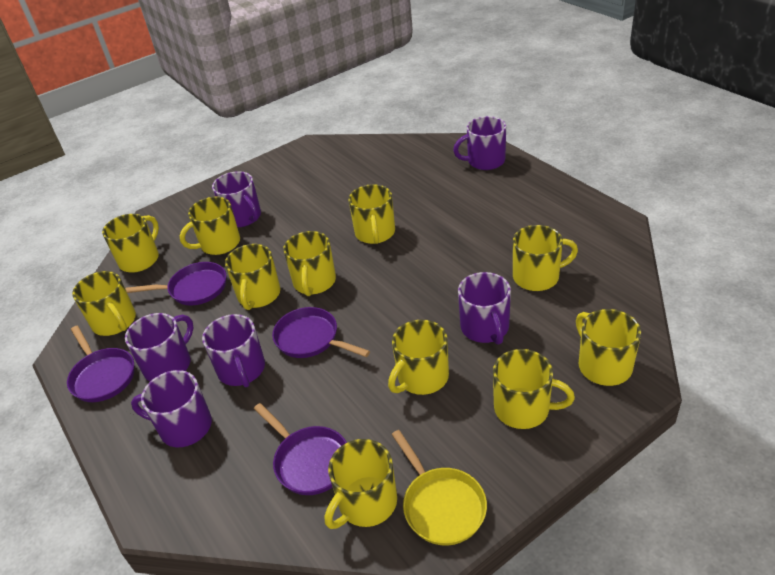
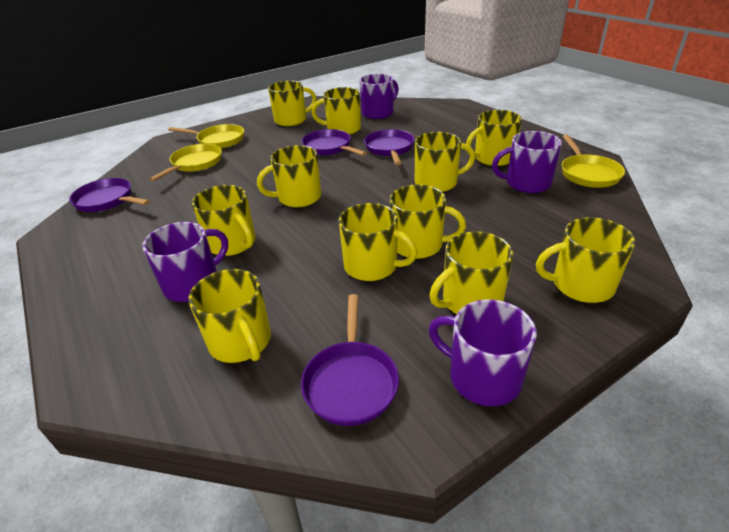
purple mug: [125,313,193,381] [131,370,212,447] [202,314,265,387] [212,171,261,227] [453,116,506,170] [458,272,511,345] = 6 -> [142,222,228,302] [360,74,398,119] [429,299,537,406] [492,131,562,193] = 4
yellow pan: [391,430,487,546] = 1 -> [149,144,222,181] [168,124,244,149] [562,135,625,188] = 3

